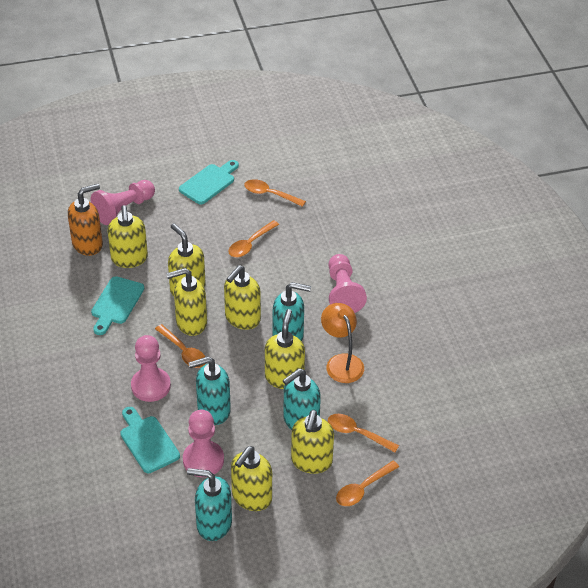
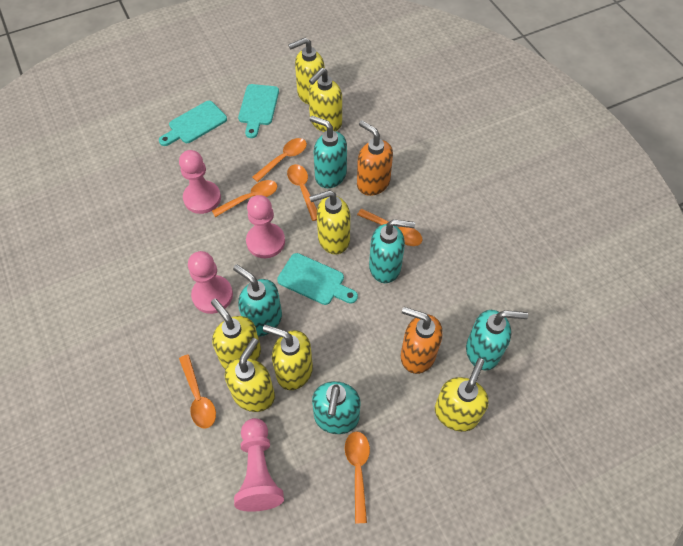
orange lamp: [321,303,364,383] = 1 -> none = 0
orange soap dispenser: [68,184,103,256] = 1 -> [357,120,393,196] [401,307,443,374] = 2
orange spoon: [155,324,205,368] [228,220,279,257] [244,179,306,207] [328,414,399,452] [336,461,399,506] = 5 -> [179,354,216,429] [212,180,277,217] [252,138,307,182] [287,164,317,221] [345,431,370,524] [357,209,423,246] = 6
turquoise soap dispenser: [187,468,232,541] [189,356,231,425] [273,282,311,341] [283,368,321,430] = 4 -> [233,264,282,337] [309,115,347,188] [312,381,360,434] [369,219,415,283] [466,310,528,370] = 5

